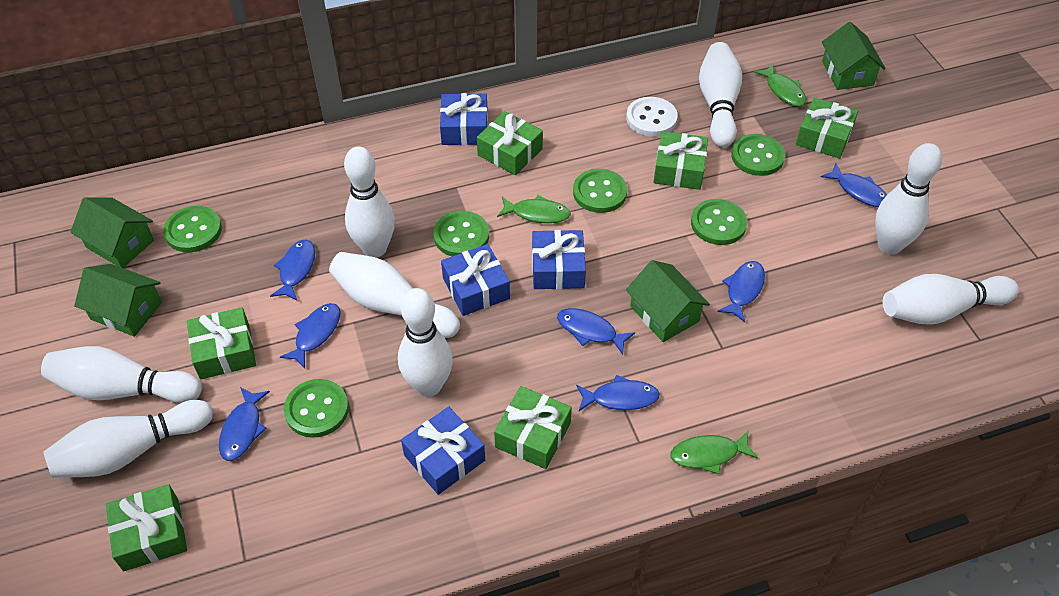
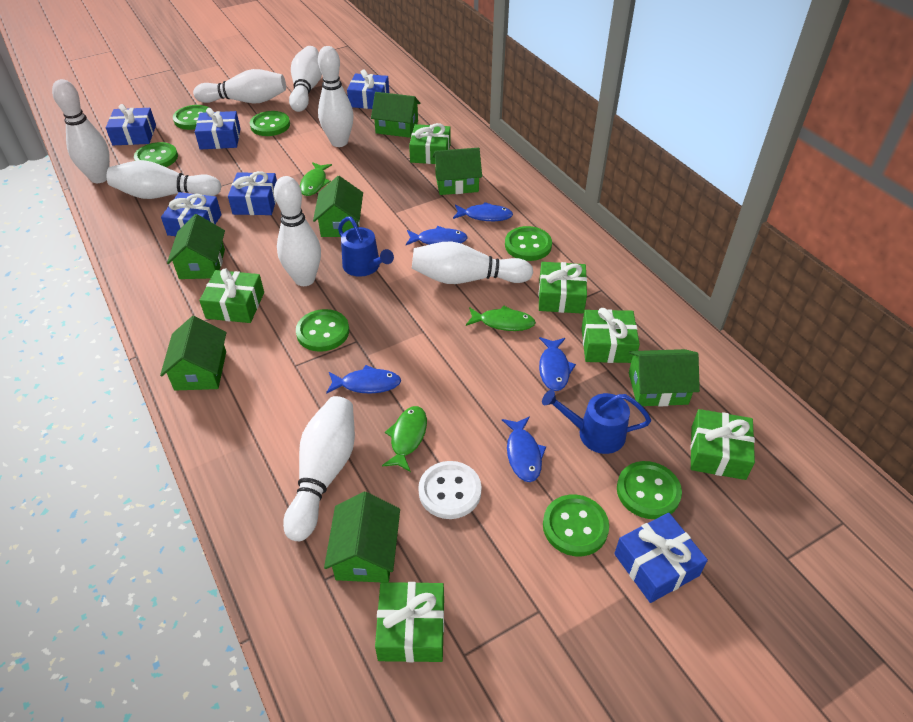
blue fish: [219,387,270,461] [270,240,315,300] [280,303,341,368] [557,308,635,355] [576,375,660,411] [718,261,765,322] [821,163,887,207] = 7 -> [326,365,401,394] [406,226,468,245] [453,202,513,221] [502,416,546,482] [539,337,576,391] = 5
blue gift: [401,407,485,495] [440,93,488,145] [441,244,510,316] [532,230,586,289] = 4 -> [106,104,156,145] [161,192,222,236] [195,108,241,150] [228,171,277,215] [347,69,389,109] [614,513,708,603] = 6
blue watering can: none = 0 -> [338,217,394,277] [542,390,651,454] = 2
green button: [163,206,222,252] [284,379,349,438] [433,211,489,256] [573,169,627,213] [691,199,747,245] [731,134,785,176] = 6 -> [134,142,178,167] [173,105,209,130] [250,111,290,136] [296,309,349,352] [505,226,552,261] [543,495,609,556] [617,461,682,519] = 7
green house: [70,197,154,268] [74,264,162,337] [626,260,710,342] [822,22,886,90] = 4 -> [160,316,227,391] [167,214,225,279] [313,176,363,237] [324,492,400,582] [371,92,421,138] [432,148,482,195] [629,349,700,407] = 7

